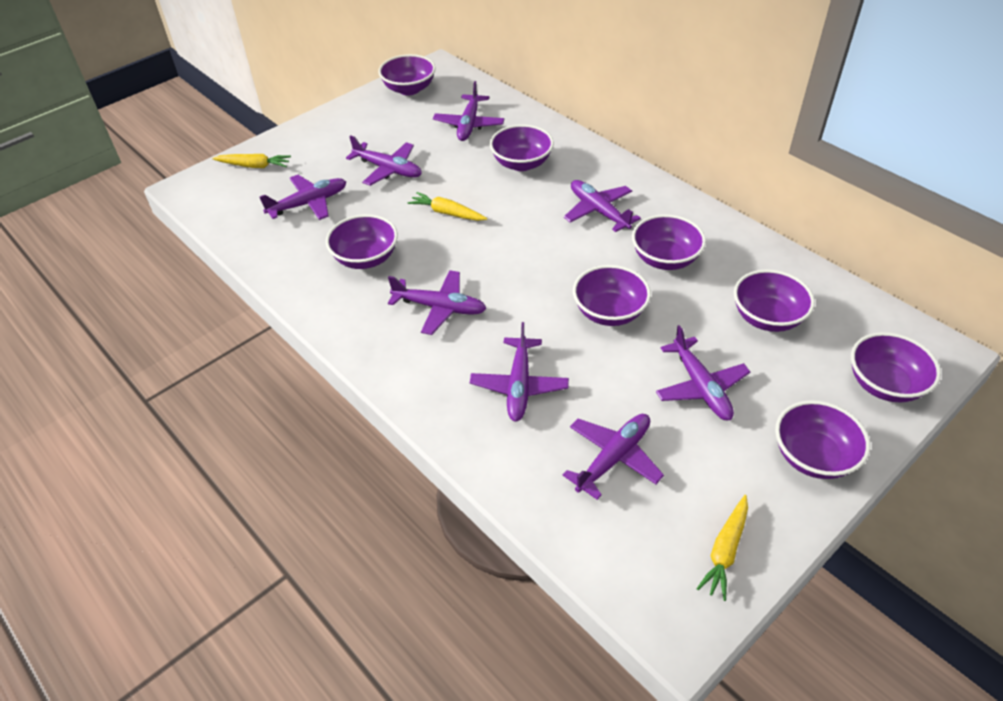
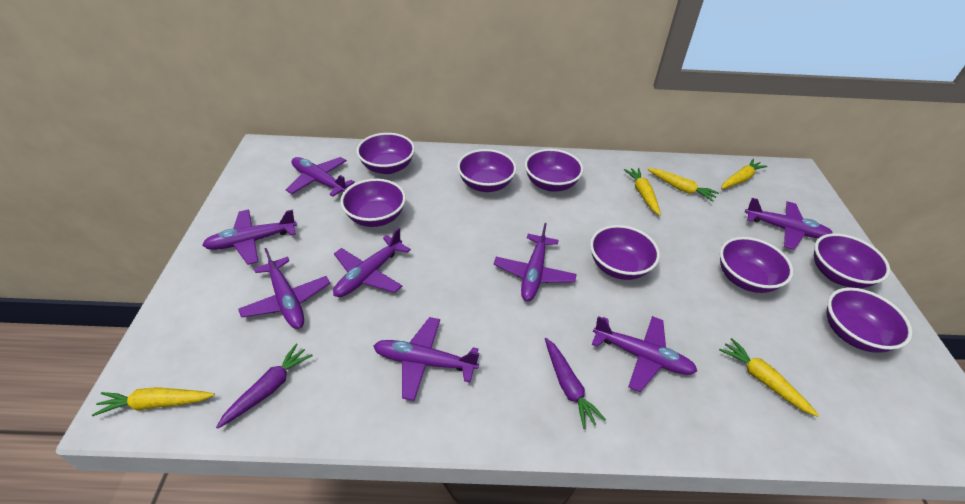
purple carrot: none = 0 -> [216,344,313,429] [545,338,606,429] = 2
yellow carrot: [212,154,291,168] [408,192,487,221] [696,495,748,601] = 3 -> [92,387,215,416] [624,168,661,216] [647,168,719,202] [719,338,819,417] [721,159,767,189] = 5

